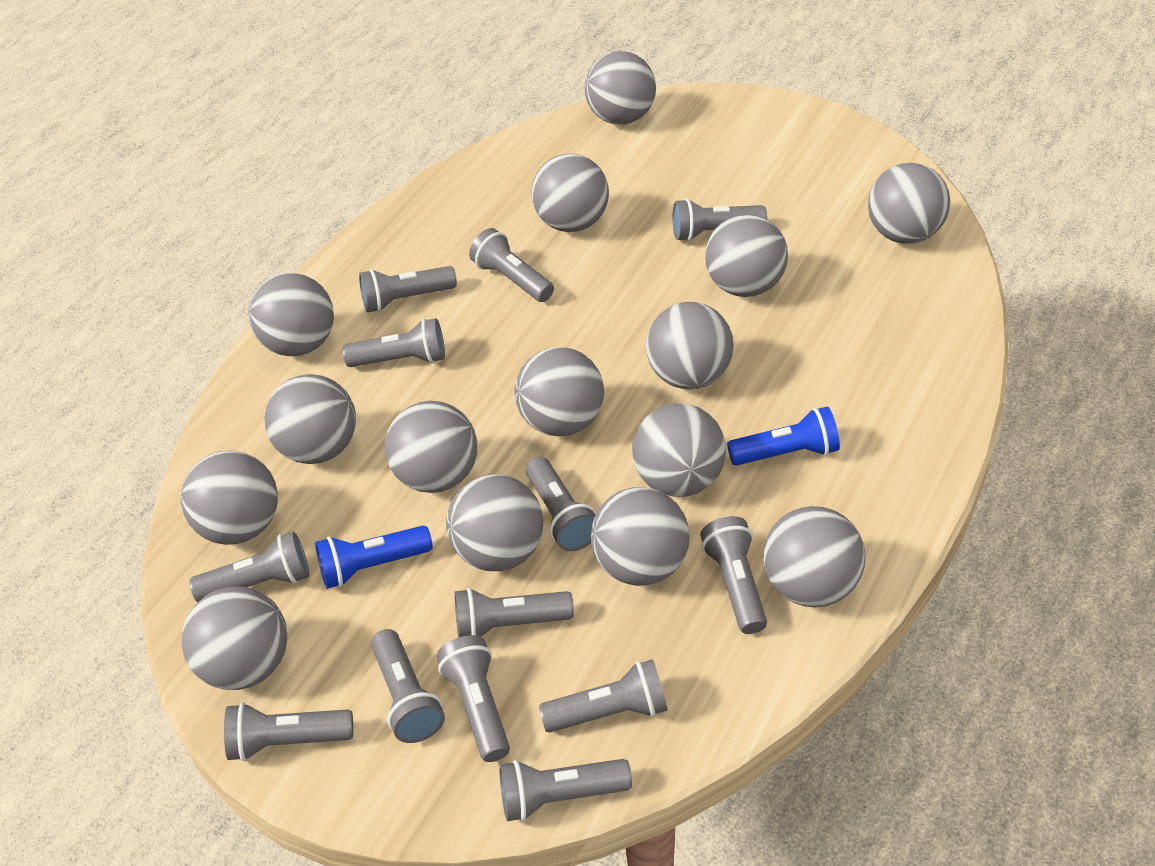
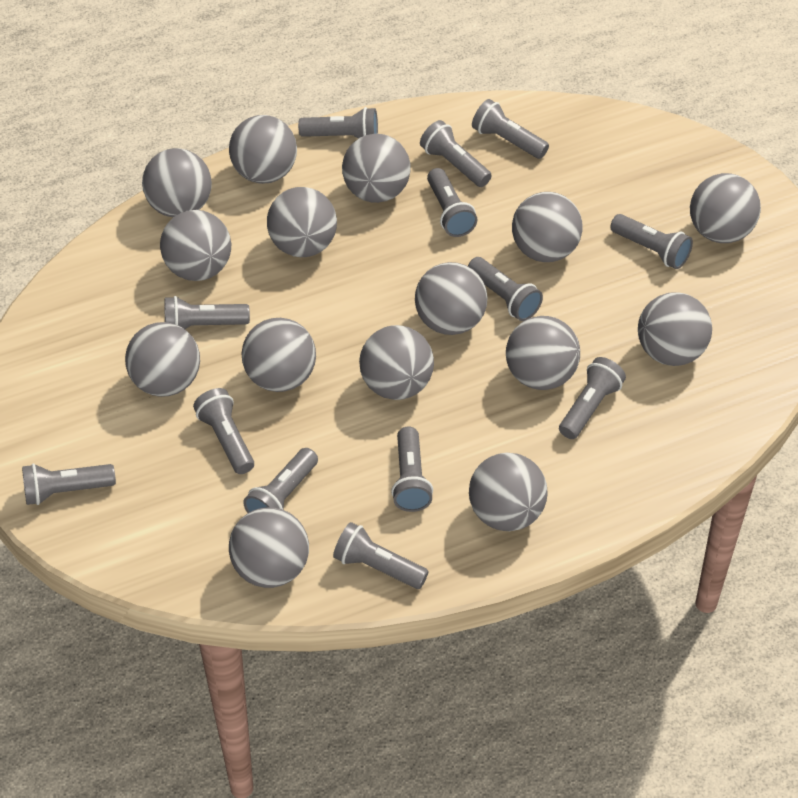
blue flashlight: [315,526,433,589] [727,406,840,466] = 2 -> none = 0

